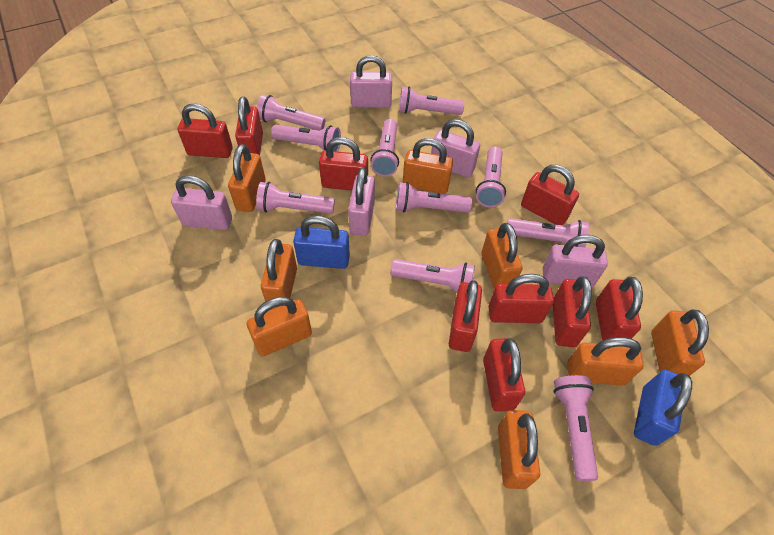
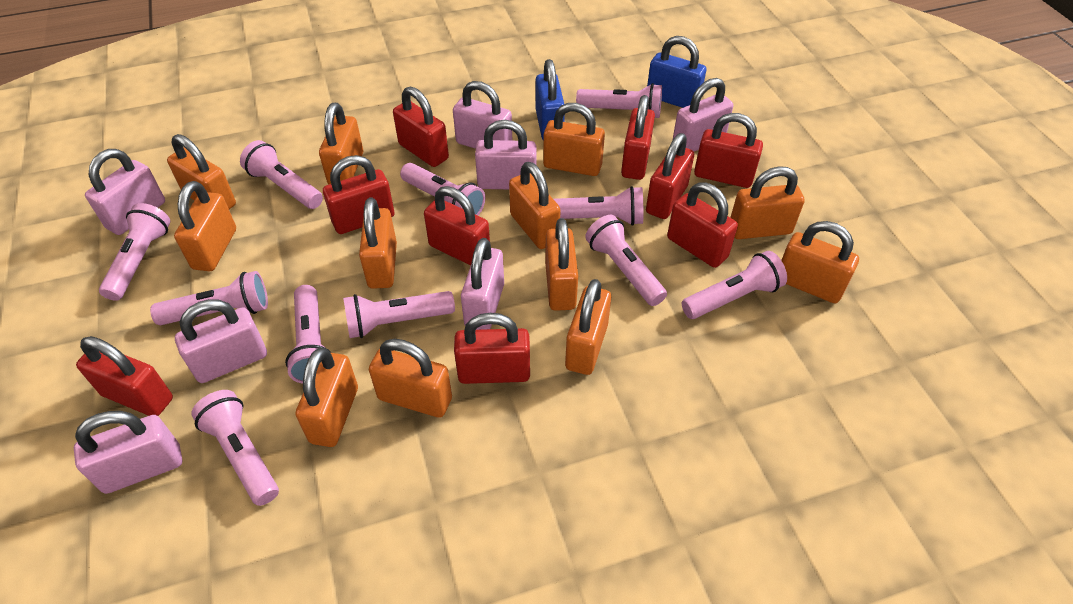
orange padlock: [228,144,266,212] [247,297,312,357] [261,239,297,309] [403,138,453,194] [481,223,522,289] [498,410,540,489] [567,337,644,386] [651,309,709,376] = 8 -> [167,134,236,209] [174,181,236,271] [295,348,358,447] [319,103,363,185] [359,197,397,289] [369,339,452,418] [509,162,561,249] [543,103,605,176] [545,218,578,311] [565,279,611,375] [730,166,805,239] [781,221,859,303] = 12
pink flashlight: [256,182,335,214] [257,94,325,131] [271,125,341,151] [370,119,399,176] [390,259,475,292] [396,182,472,213] [399,87,465,115] [476,147,506,207] [507,218,589,247] [553,375,598,481] = 10 -> [99,203,170,301] [150,271,268,325] [191,390,279,506] [240,140,323,209] [285,285,331,384] [343,291,455,338] [400,163,485,216] [554,186,643,226] [576,83,662,118] [585,215,667,306] [682,251,787,319] = 11
pink padlock: [171,175,232,230] [348,167,375,236] [350,55,392,108] [431,119,480,178] [543,235,608,287] = 5 -> [74,411,182,494] [85,149,165,235] [175,299,267,383] [453,81,512,149] [461,238,504,330] [475,120,537,189] [672,78,733,151] = 7

